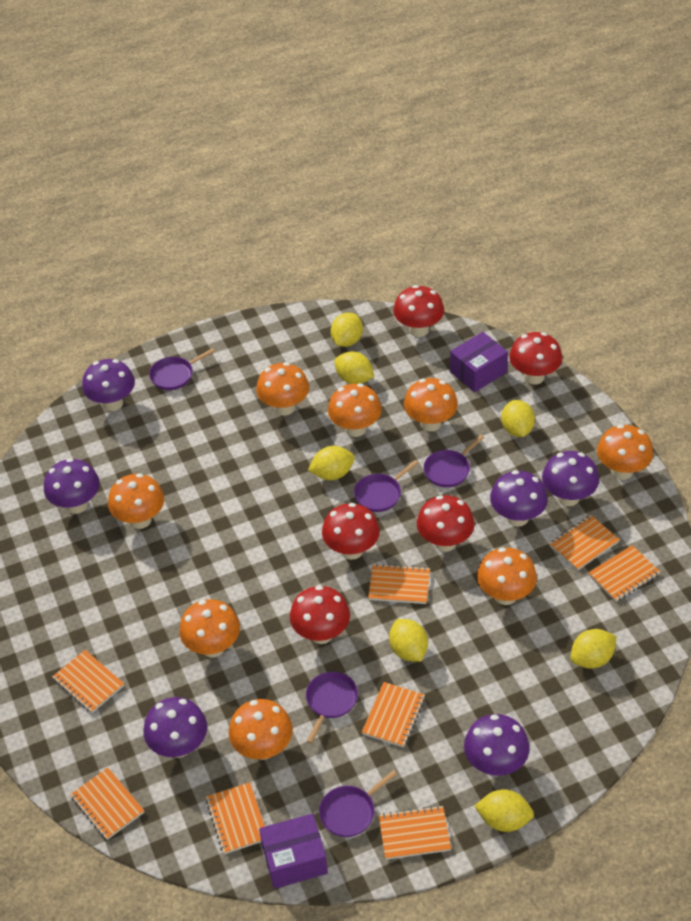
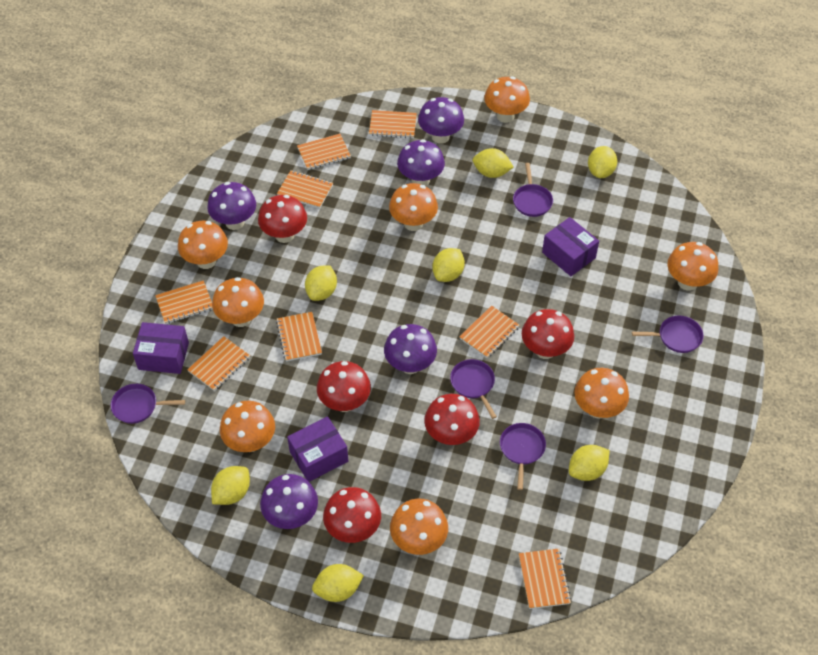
purple box: [259,813,328,889] [450,332,508,392] = 2 -> [133,322,189,374] [287,416,348,482] [542,217,599,276] = 3
purple mushroom: [44,458,100,514] [82,359,135,411] [143,697,207,758] [464,714,529,776] [490,470,548,527] [542,451,599,506] = 6 -> [207,182,256,230] [260,474,318,529] [384,324,437,374] [397,139,445,186] [418,97,464,144] = 5

